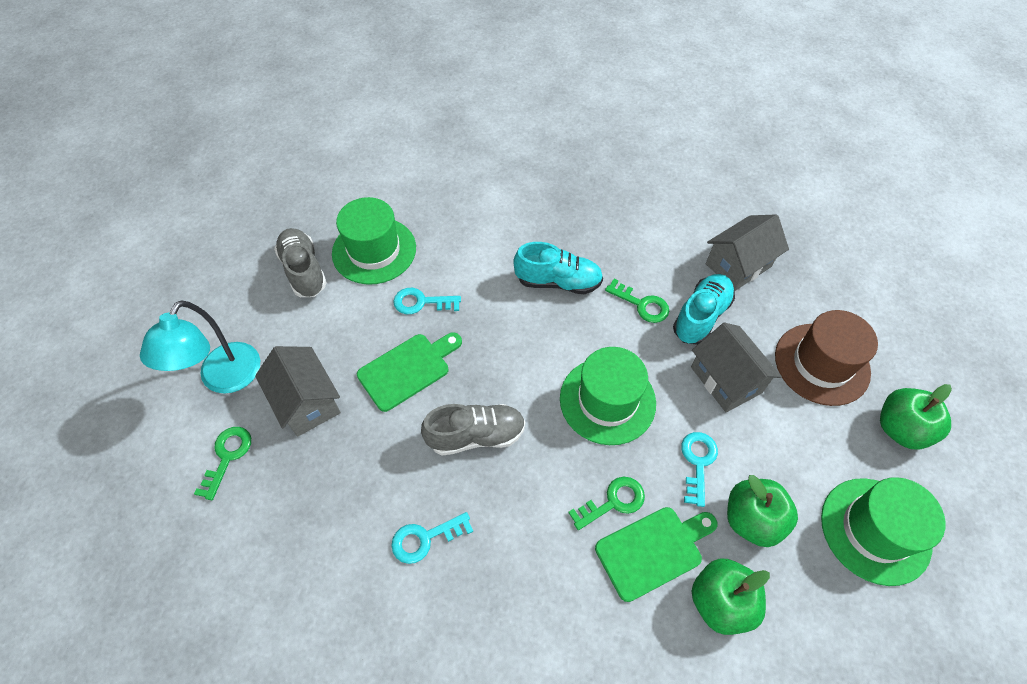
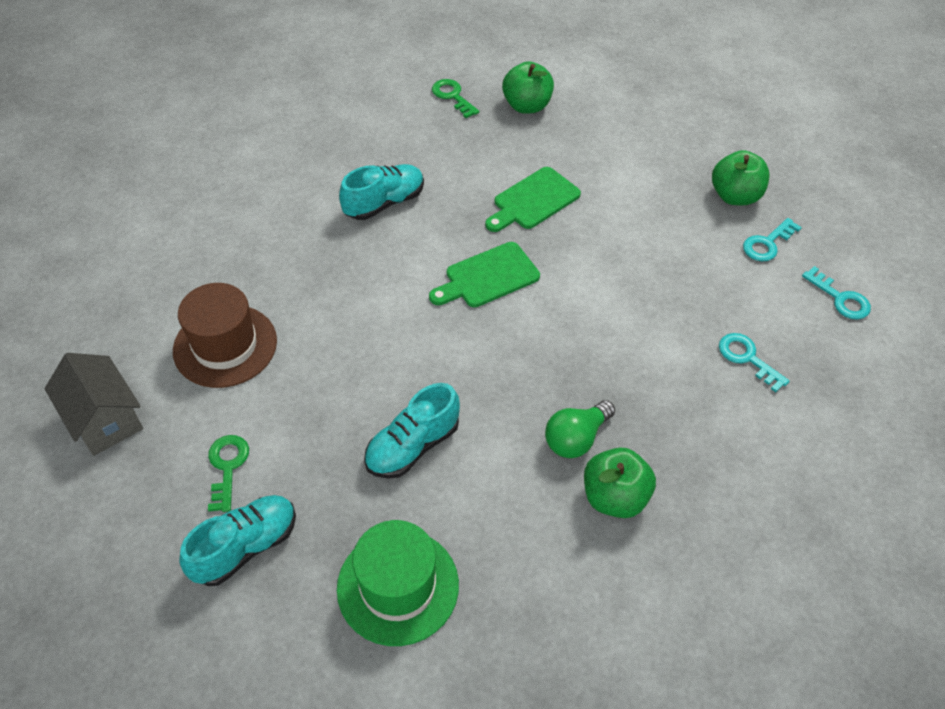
green hat: [332,197,416,285] [560,347,656,445] [821,477,946,586] = 3 -> [337,520,459,646] = 1
green key: [194,427,251,500] [568,477,645,530] [605,279,669,323] = 3 -> [208,435,249,512] [432,79,479,118] = 2
green light bulb: none = 0 -> [545,400,615,458] = 1
grey house: [255,346,341,437] [691,323,782,412] [706,214,789,291] = 3 -> [45,353,143,456] = 1
grey shoe: [274,228,327,297] [421,404,525,456] = 2 -> none = 0
turquoise lamp: [140,300,260,394] = 1 -> none = 0
turquoise shoe: [513,242,603,294] [673,274,735,345] = 2 -> [179,495,296,586] [339,164,424,220] [364,383,460,479] = 3

